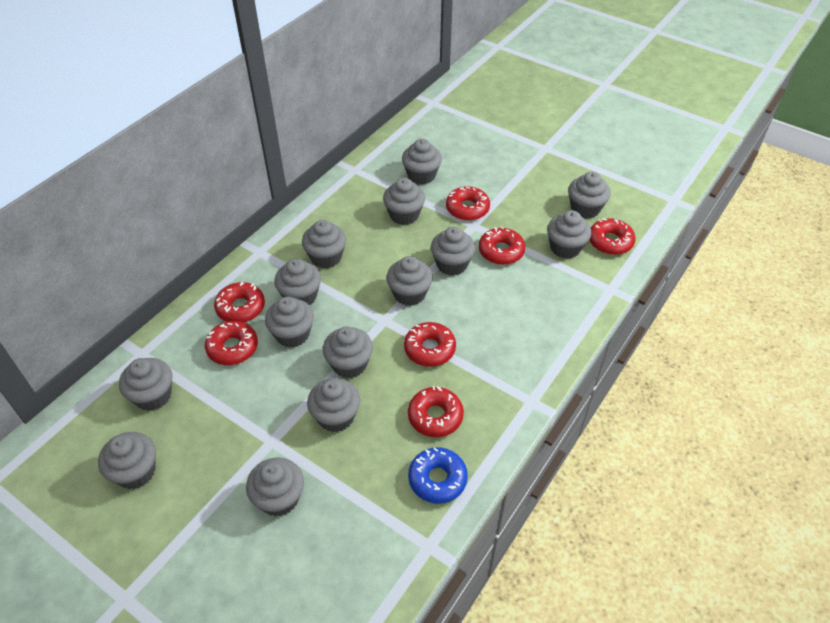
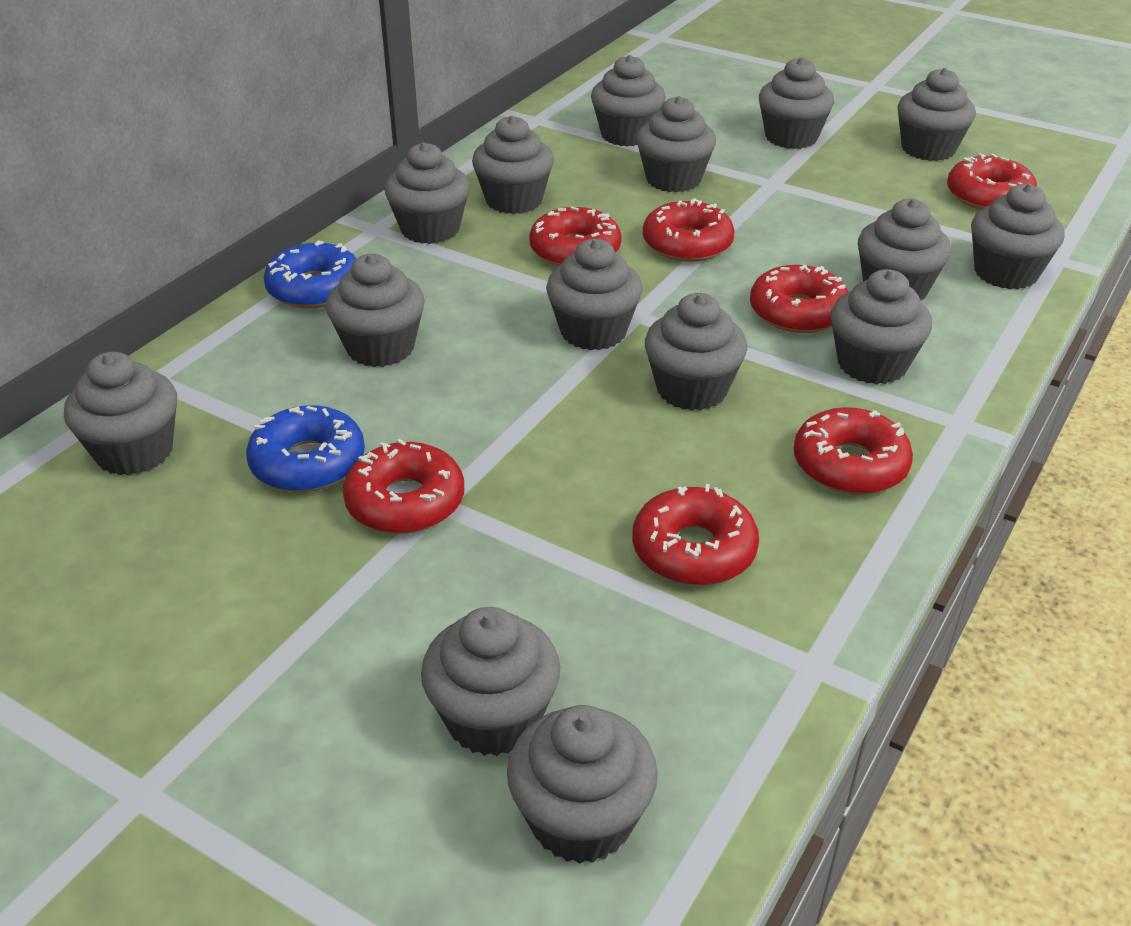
blue donut: [408,447,468,504] = 1 -> [246,405,365,492] [264,240,357,308] = 2
grey cupcake: [98,432,156,489] [119,358,172,411] [246,457,304,516] [265,297,314,348] [274,259,321,305] [302,220,346,268] [307,378,360,432] [323,326,373,378] [383,178,425,225] [387,256,433,306] [402,139,442,185] [431,227,475,276] [547,210,591,259] [568,171,611,219] = 14 -> [64,352,177,476] [326,254,425,367] [384,142,470,244] [421,607,560,756] [472,116,554,214] [507,705,658,864] [546,239,643,350] [591,55,666,146] [636,96,716,192] [645,293,747,411] [759,57,834,149] [831,269,932,385] [858,198,951,301] [897,68,976,161] [971,183,1064,289] = 15

